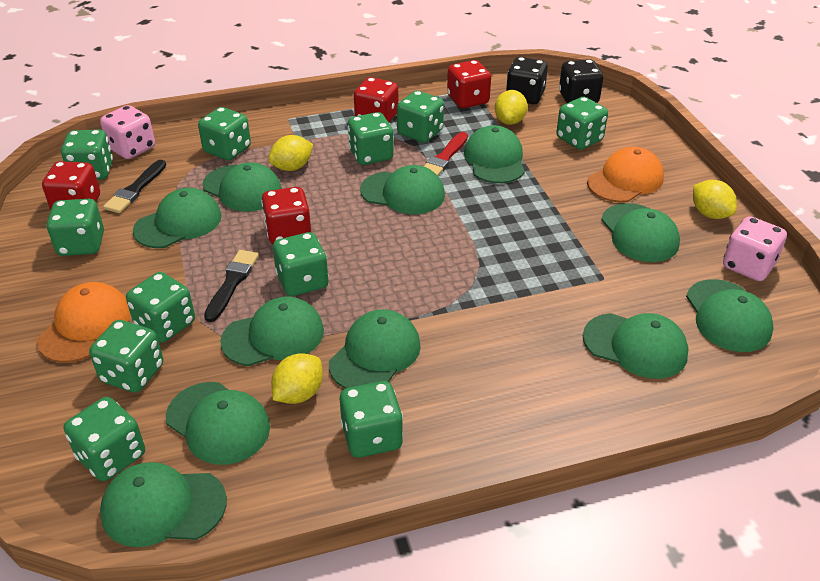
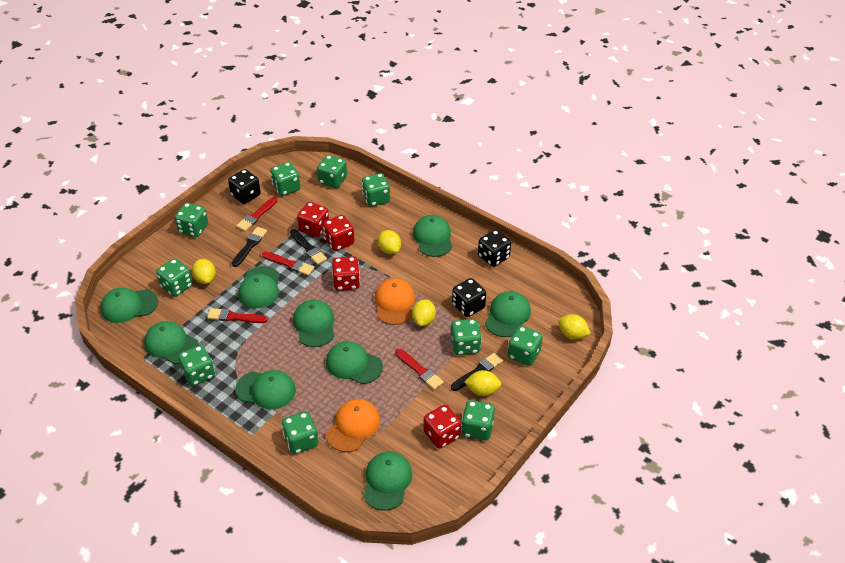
black brush: [103,160,166,213] [204,250,259,322] = 2 -> [232,227,267,267] [290,229,327,265] [451,353,503,391] = 3
black dice: [506,57,548,104] [559,59,603,103] = 2 -> [228,169,261,204] [452,278,486,317] [478,230,511,267] = 3
green cap: [100,462,227,547] [133,188,222,248] [166,382,270,465] [202,162,282,212] [220,297,324,366] [329,309,421,389] [360,165,445,214] [464,125,525,183] [583,313,689,379] [601,203,680,262] [686,279,773,352] = 11 -> [101,288,158,323] [144,321,199,364] [235,370,296,410] [238,266,280,308] [293,300,334,347] [326,341,383,384] [363,451,412,511] [413,215,452,257] [485,291,531,337] = 9
green dice: [46,199,104,256] [61,129,113,180] [64,397,145,481] [89,320,163,393] [126,272,195,343] [198,107,251,160] [273,232,329,296] [340,381,403,458] [347,112,394,165] [397,91,444,143] [556,97,608,150] = 11 -> [156,258,193,297] [175,203,208,237] [178,345,215,386] [270,162,300,196] [282,411,318,454] [317,155,347,188] [362,173,390,207] [451,319,482,355] [461,400,495,440] [508,326,543,366] = 10
pink dice: [100,105,155,159] [723,216,787,281] = 2 -> none = 0
red brush: [423,132,468,176] = 1 -> [207,308,268,323] [236,197,277,231] [262,251,314,276] [395,349,444,390] = 4
yellow lemon: [268,135,313,171] [271,353,323,404] [495,90,528,125] [693,180,737,219] = 4 -> [192,259,216,284] [378,230,401,254] [412,299,436,326] [465,370,501,396] [558,314,591,339] = 5

